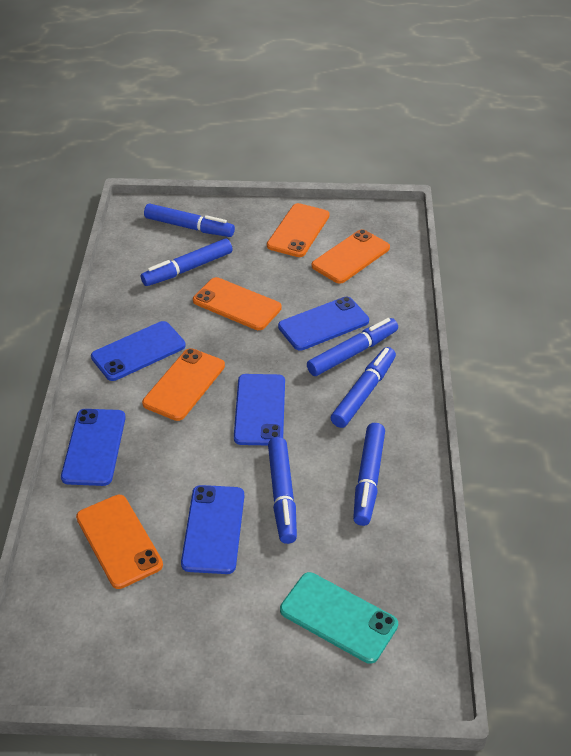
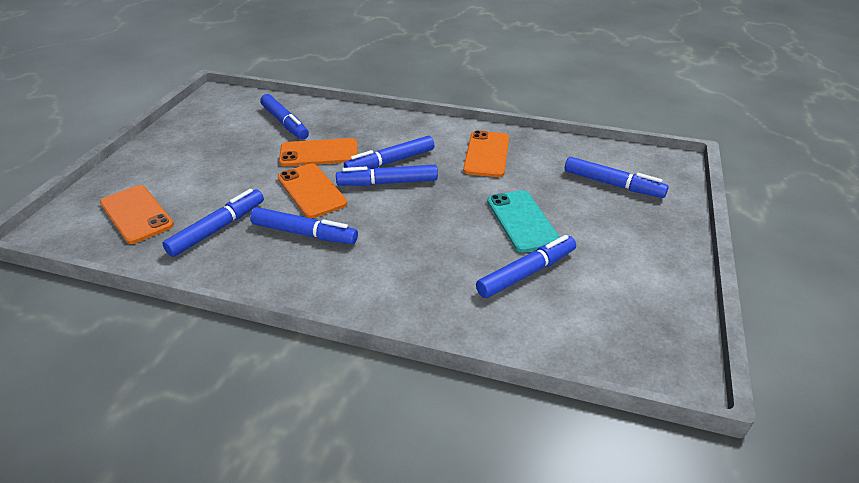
blue marker: [141,239,233,286] [144,204,235,237] [268,437,297,544] [307,318,398,376] [331,347,396,428] [353,423,385,526] = 6 -> [162,189,264,257] [250,207,358,244] [260,94,309,140] [336,165,438,186] [344,136,434,169] [476,235,576,298] [565,157,669,198] = 7
blue phone: [61,409,126,486] [91,321,186,381] [181,485,244,574] [234,374,285,446] [278,297,369,351] = 5 -> none = 0
orange phone: [76,495,163,589] [142,348,225,421] [193,277,282,330] [267,203,330,257] [312,229,390,284] = 5 -> [100,185,174,244] [278,163,347,218] [279,138,358,166] [463,130,509,177] = 4

